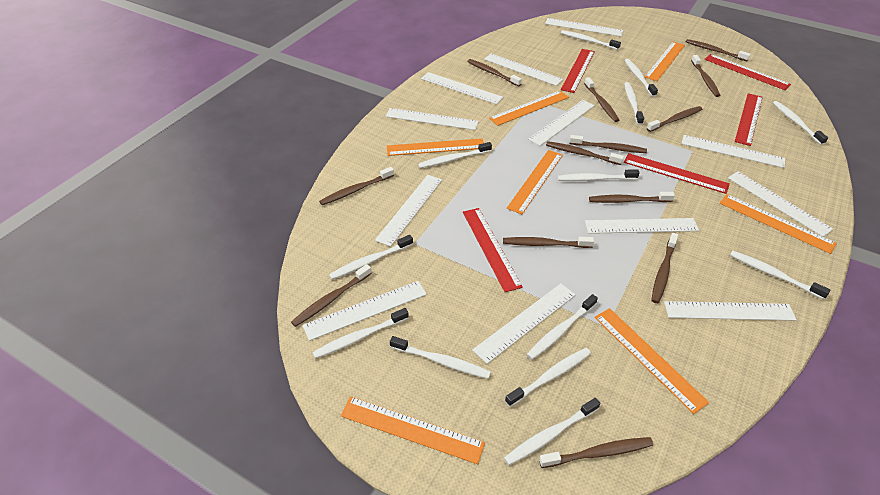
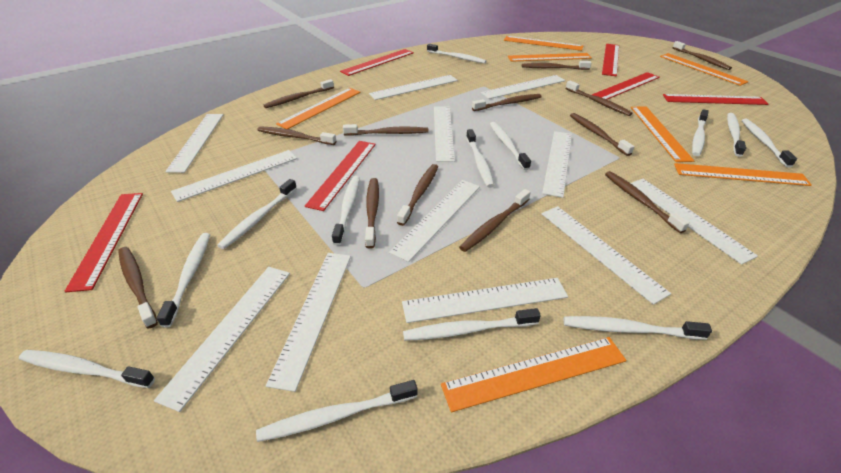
red ruler: [463,208,523,292] [561,49,595,93] [624,153,730,194] [704,54,791,90] [735,93,763,146] = 5 -> [64,193,143,292] [305,141,376,211] [340,49,414,76] [592,72,660,100] [602,44,619,76] [663,94,768,105] = 6

